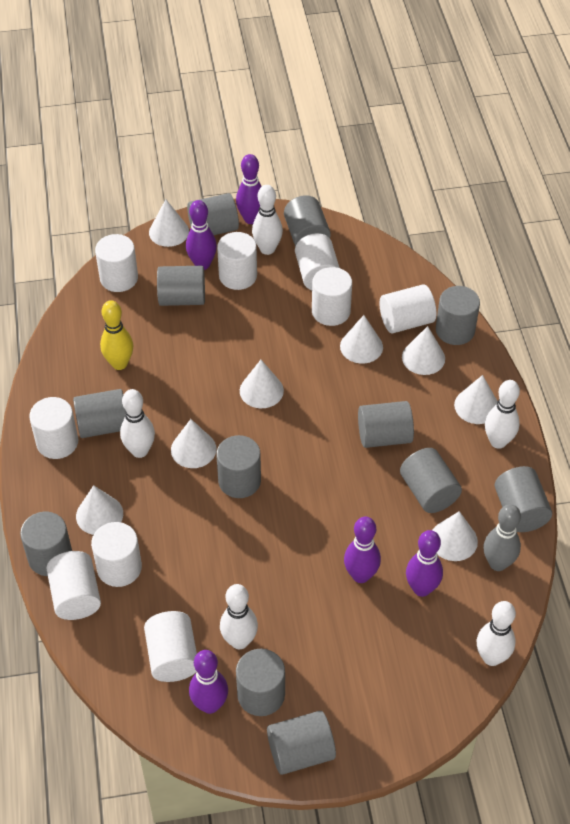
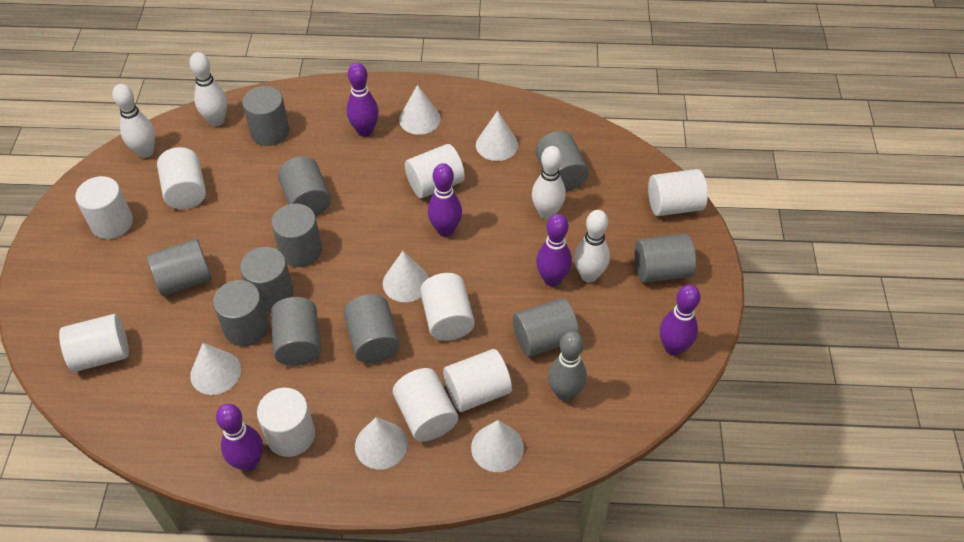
grey cylinder: [20,512,72,576] [73,389,126,438] [157,266,205,306] [187,193,239,235] [216,435,261,498] [236,649,285,716] [267,711,336,775] [284,195,331,246] [358,401,414,448] [400,448,462,513] [436,286,480,345] [495,466,552,532] = 12 -> [147,239,212,296] [213,280,269,346] [240,247,294,312] [242,86,290,146] [270,297,321,366] [271,204,322,267] [278,156,331,217] [343,294,400,363] [513,298,579,357] [535,131,589,192] [634,234,696,283] = 11
white bowling pin: [120,389,155,458] [220,584,258,649] [252,185,283,255] [477,601,516,666] [485,380,520,449] = 5 -> [112,84,155,158] [189,52,227,126] [532,146,566,219] [574,210,610,282] = 4
white cone: [76,485,123,535] [149,199,189,247] [171,419,216,468] [240,360,284,408] [340,315,383,363] [402,326,445,375] [432,511,478,561] [454,375,498,424] = 8 -> [190,343,241,395] [355,417,408,470] [383,251,429,302] [399,85,441,135] [471,420,524,472] [476,111,518,161] = 6
yellow bowling pin: [100,300,133,370] = 1 -> none = 0

